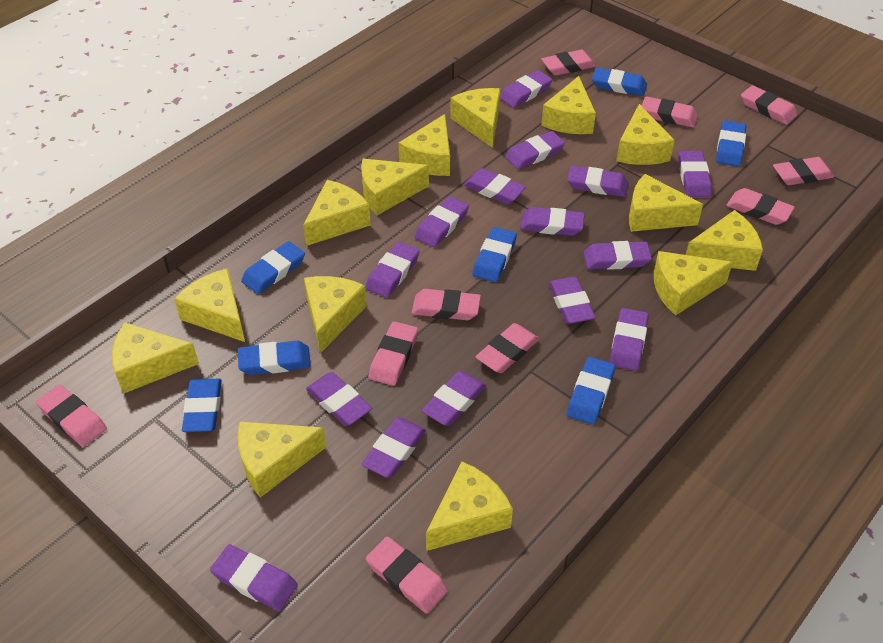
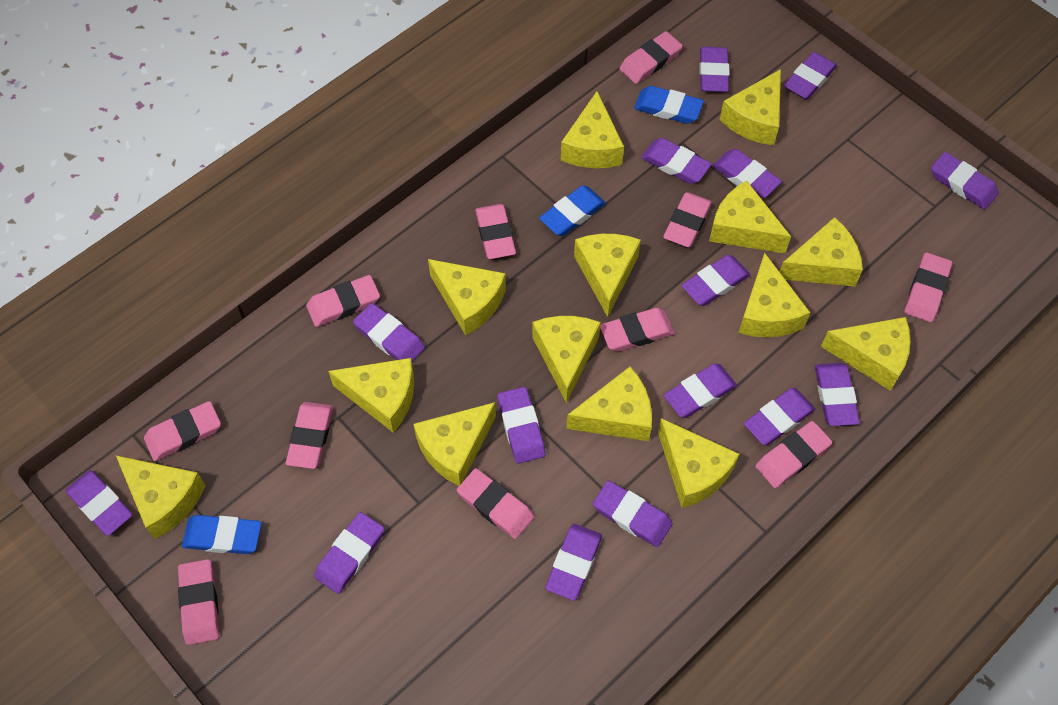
blue eraser: [182,379,222,432] [238,341,311,375] [241,241,305,294] [472,227,517,282] [567,357,615,425] [592,68,647,96] [716,120,746,166] = 7 -> [182,515,262,554] [539,185,606,236] [634,86,704,124] = 3
pink eraser: [36,385,107,447] [366,536,448,613] [369,321,418,386] [411,289,481,320] [476,323,539,373] [541,50,596,76] [642,96,698,128] [726,188,795,225] [741,85,798,125] [773,157,834,185] = 10 -> [144,401,221,461] [178,559,219,645] [286,402,333,469] [306,275,380,327] [457,468,534,539] [475,204,516,259] [600,308,675,351] [619,31,683,84] [663,192,712,247] [755,421,832,488] [904,252,952,322] = 11

